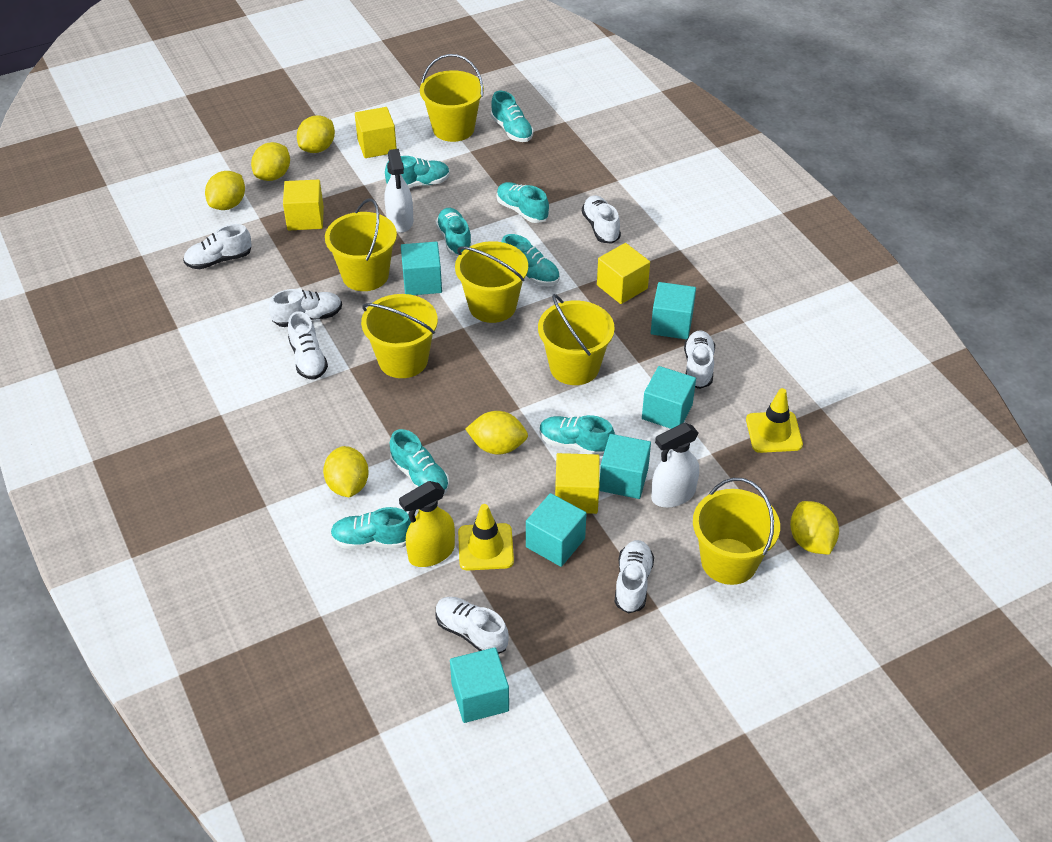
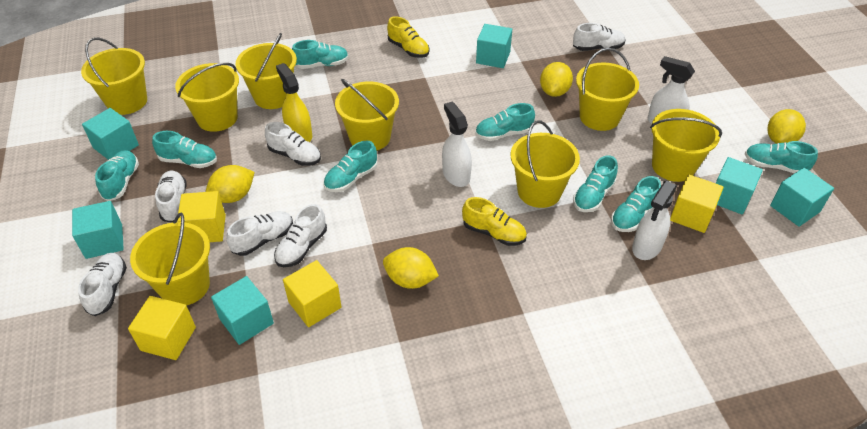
white shoe: [183,224,252,269] [269,289,342,327] [288,311,328,380] [436,597,509,654] [582,195,621,244] [614,540,654,614] [684,330,715,389] = 7 -> [78,253,127,316] [155,171,187,223] [226,211,293,256] [265,122,321,166] [274,204,327,267] [573,23,626,51] = 6
white spray bottle: [384,149,413,232] [651,423,699,508] = 2 -> [442,102,472,187] [632,181,677,260] [648,56,695,124] = 3
yellow bucket: [325,199,397,291] [361,294,438,378] [420,54,484,142] [455,241,528,323] [538,294,615,385] [693,478,780,585] = 6 -> [81,37,147,115] [130,212,210,305] [175,63,239,132] [235,33,297,109] [335,79,399,150] [511,121,580,208] [576,48,639,131] [650,109,722,182] = 8
yellow lemon: [205,171,245,210] [251,142,290,181] [297,115,335,153] [323,446,369,497] [466,411,528,455] [790,501,839,555] = 6 -> [206,165,255,203] [383,247,439,289] [540,62,573,97] [767,109,806,144] = 4
yellow shoe: none = 0 -> [387,16,429,58] [462,197,527,246] = 2
yellow traffic cone: [458,504,514,571] [746,388,803,453] = 2 -> none = 0

